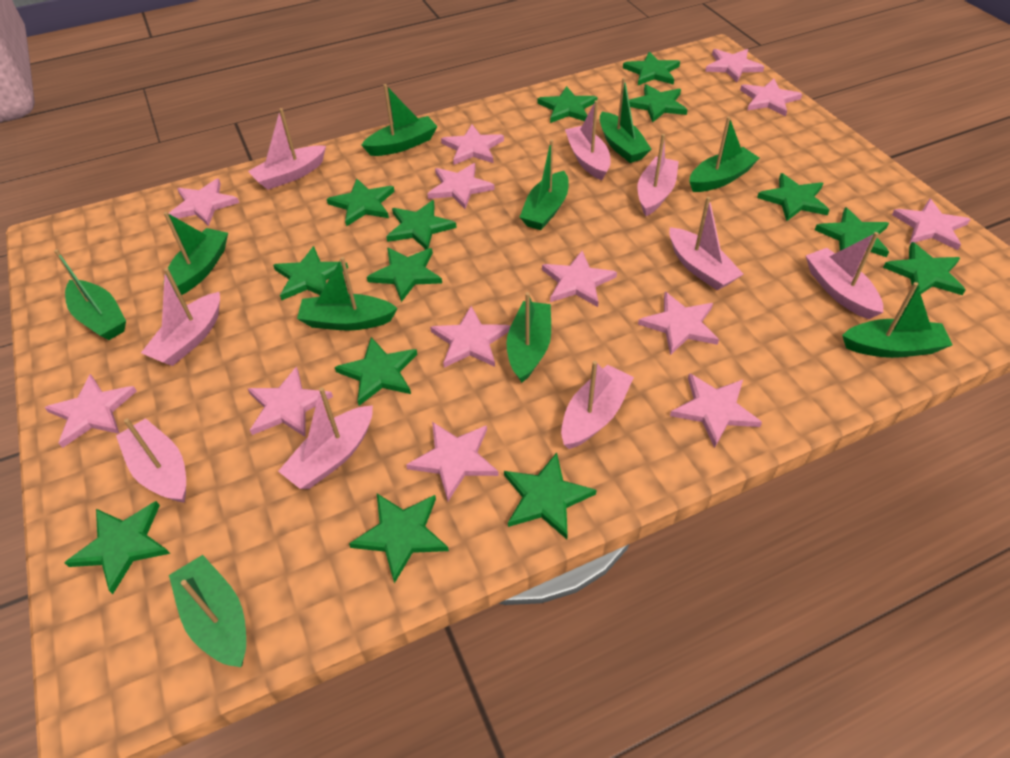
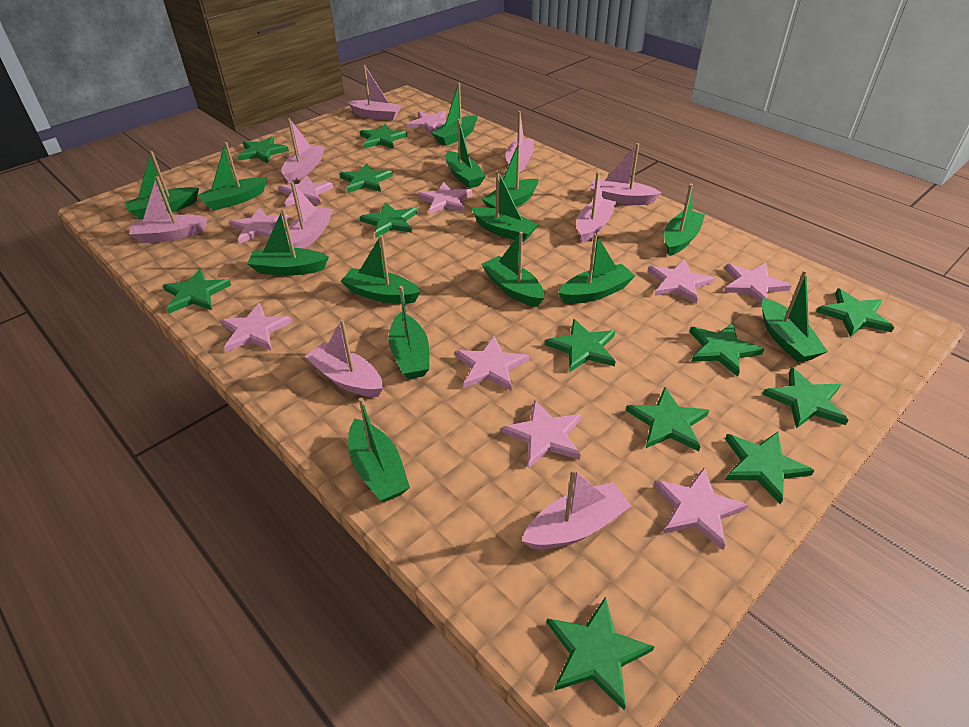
green boat: [54,249,126,340] [164,212,228,295] [169,555,246,667] [297,257,398,330] [361,84,438,156] [507,292,551,383] [520,140,569,230] [600,78,652,163] [689,117,759,192] [842,282,952,358] = 10 -> [125,151,199,219] [198,142,267,211] [247,209,329,276] [341,235,421,304] [348,398,410,502] [388,286,430,379] [431,83,478,146] [446,119,486,188] [472,170,539,242] [482,144,538,208] [482,232,544,307] [559,233,635,304] [664,184,705,256] [762,270,828,362] = 14
green star: [65,501,170,594] [273,246,348,300] [327,179,395,227] [335,337,417,406] [349,494,449,584] [367,248,442,302] [386,200,457,249] [504,453,596,539] [538,86,597,123] [623,52,680,85] [629,84,687,123] [757,173,829,221] [815,207,889,257] [883,242,965,295] = 14 -> [163,269,231,313] [237,136,289,163] [339,163,393,193] [360,124,407,149] [360,202,417,238] [545,319,616,372] [547,597,655,710] [626,387,709,452] [689,323,764,377] [725,432,814,505] [762,367,848,428] [816,288,894,337] = 12
pink star: [44,374,137,448] [169,178,239,226] [248,367,333,437] [406,422,499,501] [427,163,495,209] [430,306,511,368] [441,125,504,165] [542,251,617,307] [638,292,719,355] [670,373,762,448] [705,49,764,82] [740,79,802,116] [892,198,971,250] = 13 -> [220,303,291,352] [229,208,289,244] [278,175,333,207] [407,111,447,135] [417,182,472,214] [455,336,529,391] [501,400,582,468] [648,260,715,304] [653,468,748,550] [724,263,792,304] = 10

